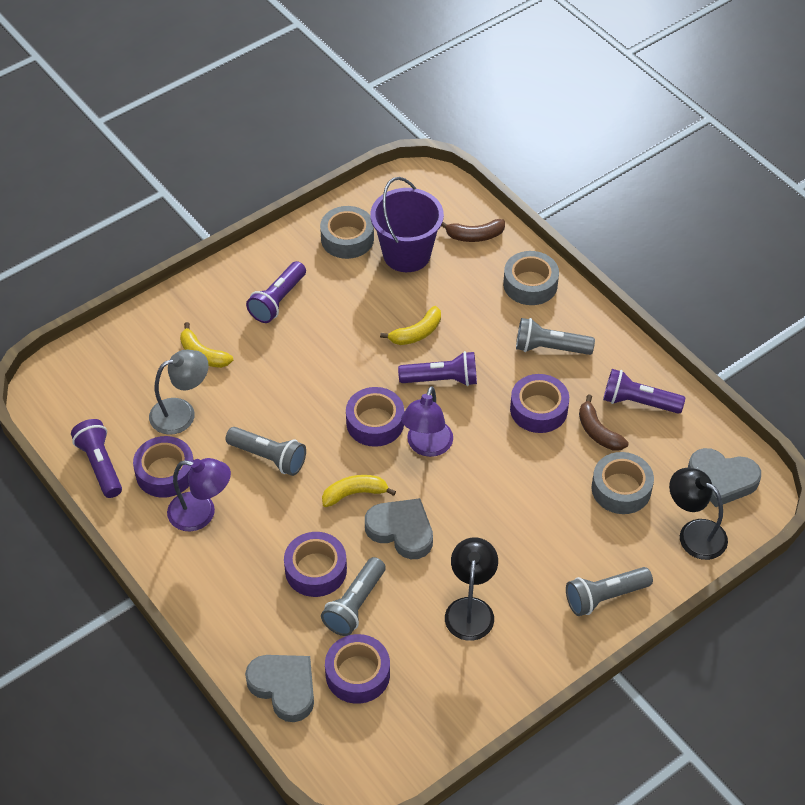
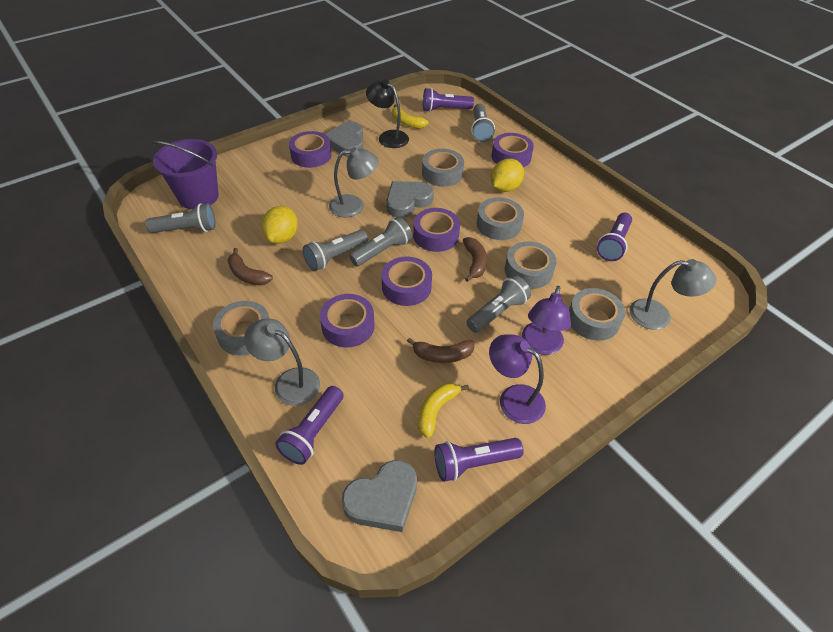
black lamp: [445,538,498,641] [669,468,728,560] = 2 -> [366,79,409,148] = 1
brown banana: [441,219,505,242] [579,394,629,451] = 2 -> [228,248,273,285] [407,338,475,363] [463,237,487,282] = 3
grey flashlight: [226,427,306,476] [321,557,386,636] [516,318,595,355] [566,567,653,616] = 4 -> [145,203,216,233] [303,230,368,271] [349,217,412,266] [466,275,531,333] [471,104,495,142] = 5
grey lamp: [149,349,209,435] = 1 -> [244,318,320,406] [329,147,379,217] [629,259,716,330] = 3
grey tape: [320,206,374,259] [503,251,559,305] [591,452,654,514] = 3 -> [213,301,269,355] [422,149,464,187] [477,197,524,240] [505,241,557,289] [569,288,625,341] = 5
yellow banana: [180,322,233,368] [322,475,396,507] [380,306,441,345] = 3 -> [392,104,429,129] [418,383,469,438] = 2
yellow lemon: none = 0 -> [261,206,298,244] [491,159,524,192] = 2

